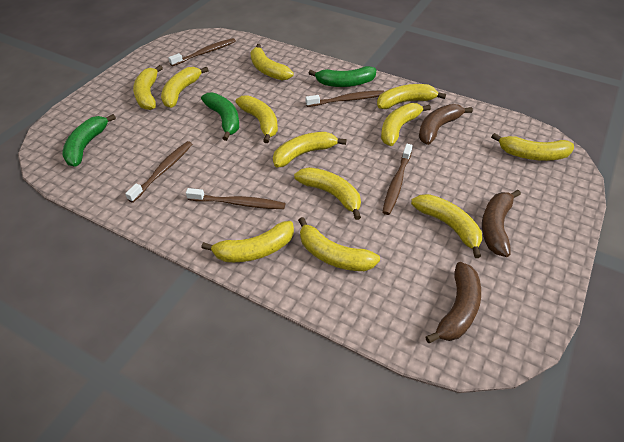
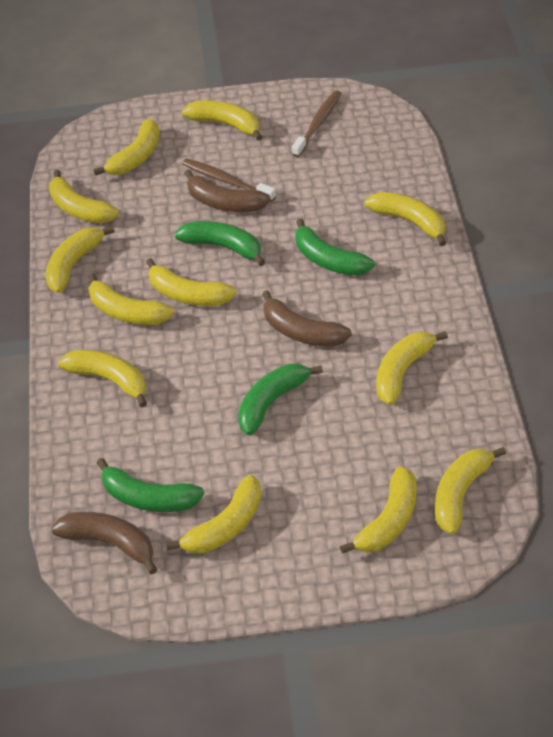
brown toothbrush: [125,141,192,203] [168,38,236,66] [186,188,285,209] [306,90,384,107] [382,144,413,215] = 5 -> [182,158,276,202] [292,90,342,157] = 2
green banana: [62,114,116,167] [201,93,239,141] [308,66,377,87] = 3 -> [97,458,204,512] [174,221,265,266] [238,364,323,435] [295,218,375,276] = 4

